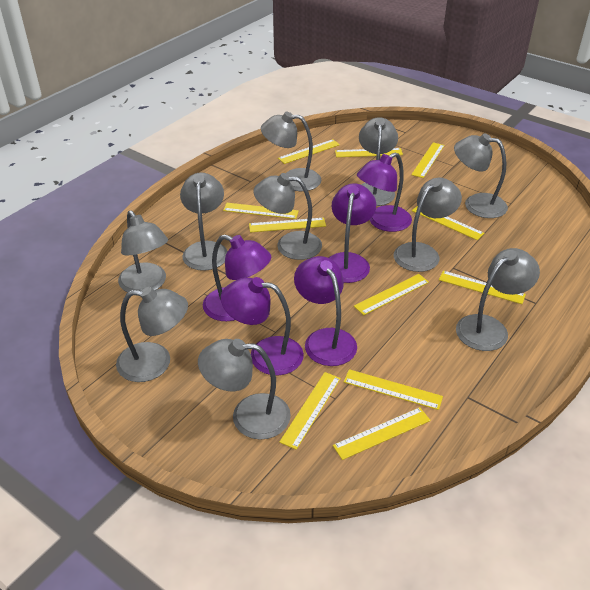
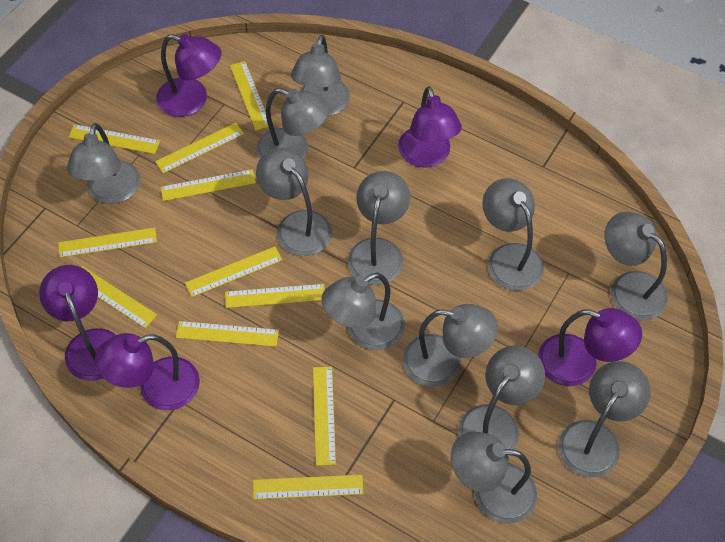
grey lamp: [116,287,188,382] [118,211,168,292] [180,173,228,271] [198,339,291,440] [253,173,322,260] [261,112,322,191] [359,117,398,206] [394,178,462,272] [454,133,508,218] [456,248,540,351] = 10 -> [67,123,140,204] [256,88,330,160] [256,148,332,256] [291,35,350,116] [321,272,405,350] [348,171,410,285] [403,304,498,387] [451,432,537,523] [458,346,545,449] [482,178,544,291] [558,361,651,478] [604,212,668,320] = 12

